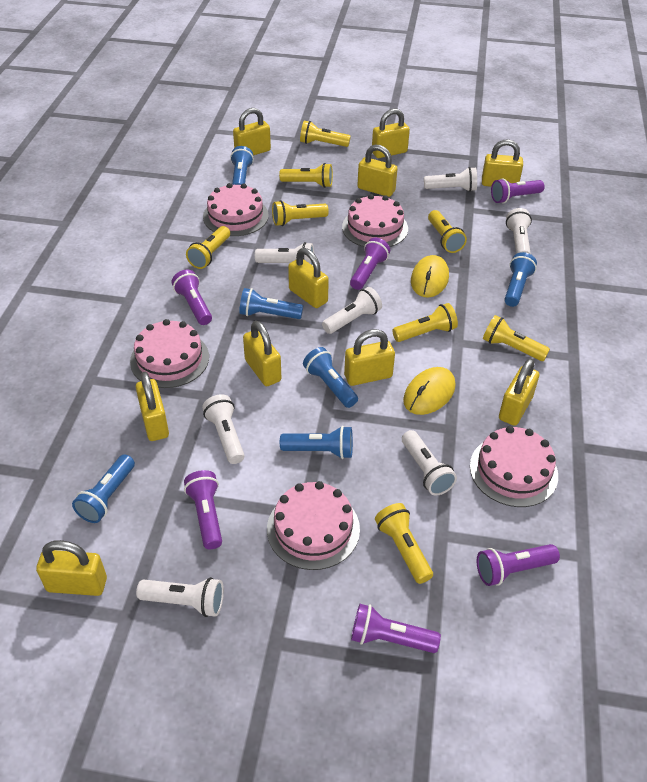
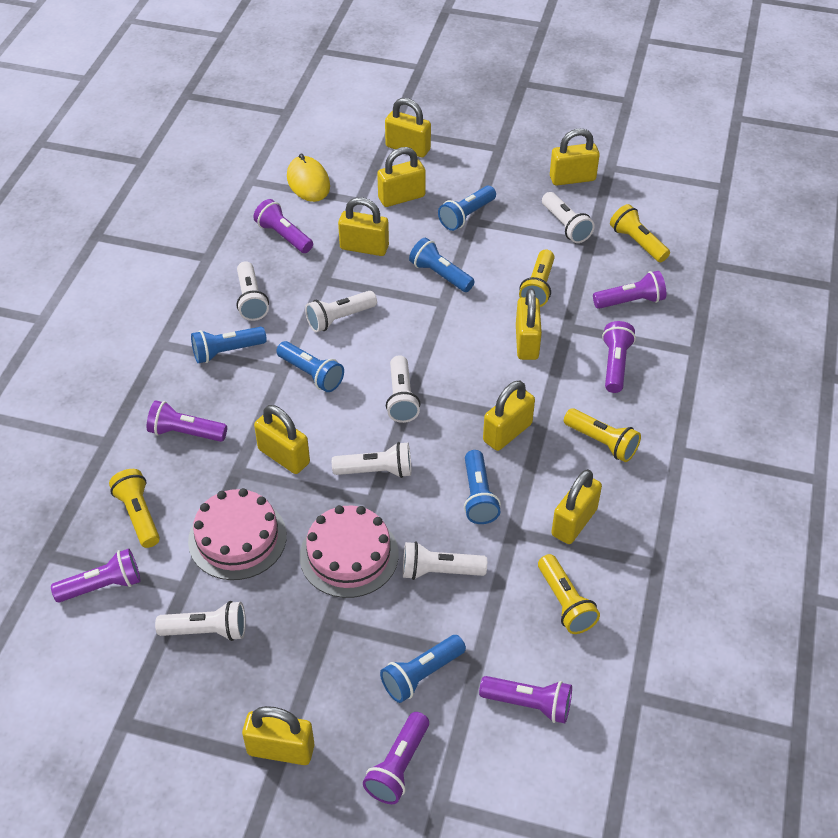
pink cake: [130,319,209,388] [203,183,269,236] [267,481,360,570] [342,194,408,247] [470,426,558,507] = 5 -> [188,488,287,580] [300,505,399,598] = 2
purple flashlight: [172,270,212,325] [184,470,222,549] [350,238,390,290] [351,604,441,653] [477,544,560,586] [491,178,545,203] = 6 -> [51,549,141,602] [147,401,227,442] [253,199,313,253] [363,712,429,804] [479,676,572,723] [593,271,666,309] [602,321,636,393] = 7
yellow flashlight: [186,226,230,269] [272,200,329,226] [279,163,333,188] [300,121,351,147] [375,503,433,584] [392,303,458,342] [428,210,467,253] [483,315,550,361] = 8 -> [109,469,160,548] [519,250,555,307] [538,554,600,634] [564,408,641,462] [610,204,670,262] = 5
yellow mouse: [403,367,456,415] [411,255,449,298] = 2 -> [287,154,330,202] = 1
yellow padlock: [36,540,107,596] [136,372,169,441] [233,108,271,155] [243,321,281,386] [288,248,329,308] [344,329,395,386] [357,145,398,197] [372,109,410,158] [482,139,523,187] [499,359,539,426] = 10 -> [242,706,314,765] [254,405,310,474] [338,197,389,256] [377,147,426,207] [385,98,431,157] [483,381,535,451] [516,288,542,360] [550,129,600,186] [551,469,602,544] = 9

